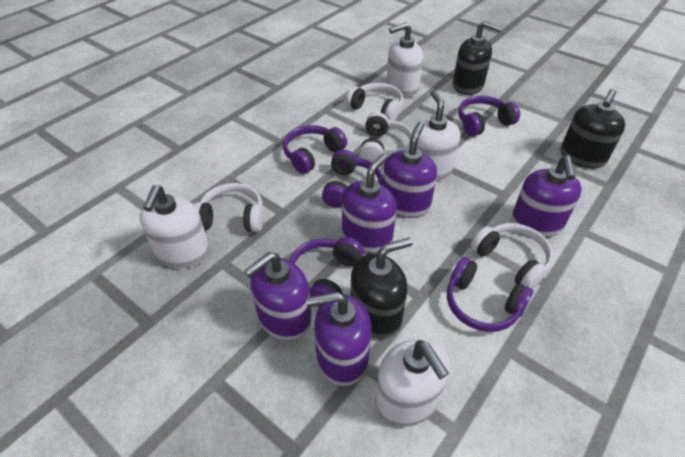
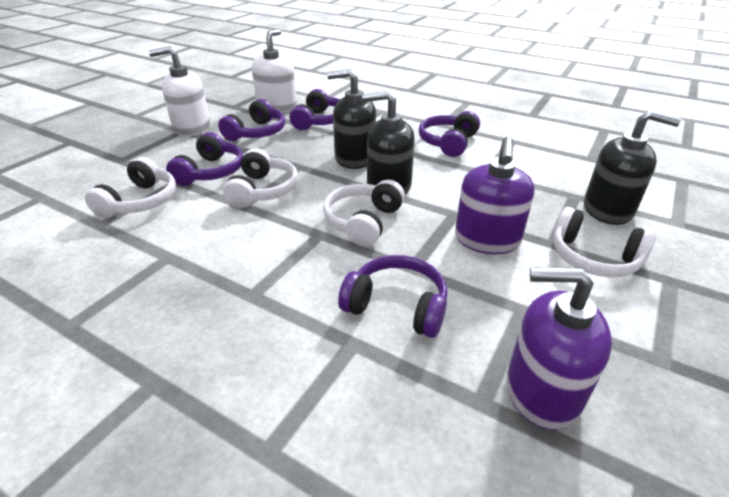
purple soap dispenser: [244,252,312,341] [306,292,372,386] [342,154,397,253] [382,122,437,218] [511,156,582,237] = 5 -> [455,136,535,254] [506,267,612,430] = 2
white soap dispenser: [140,185,209,268] [375,339,450,427] [386,22,423,97] [410,90,461,181] = 4 -> [149,46,210,136] [252,29,297,113] = 2

